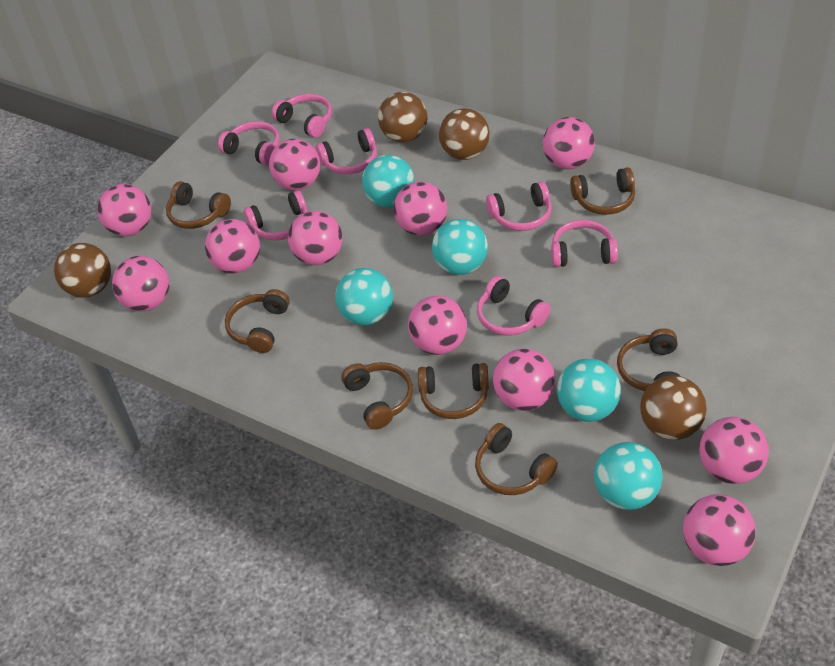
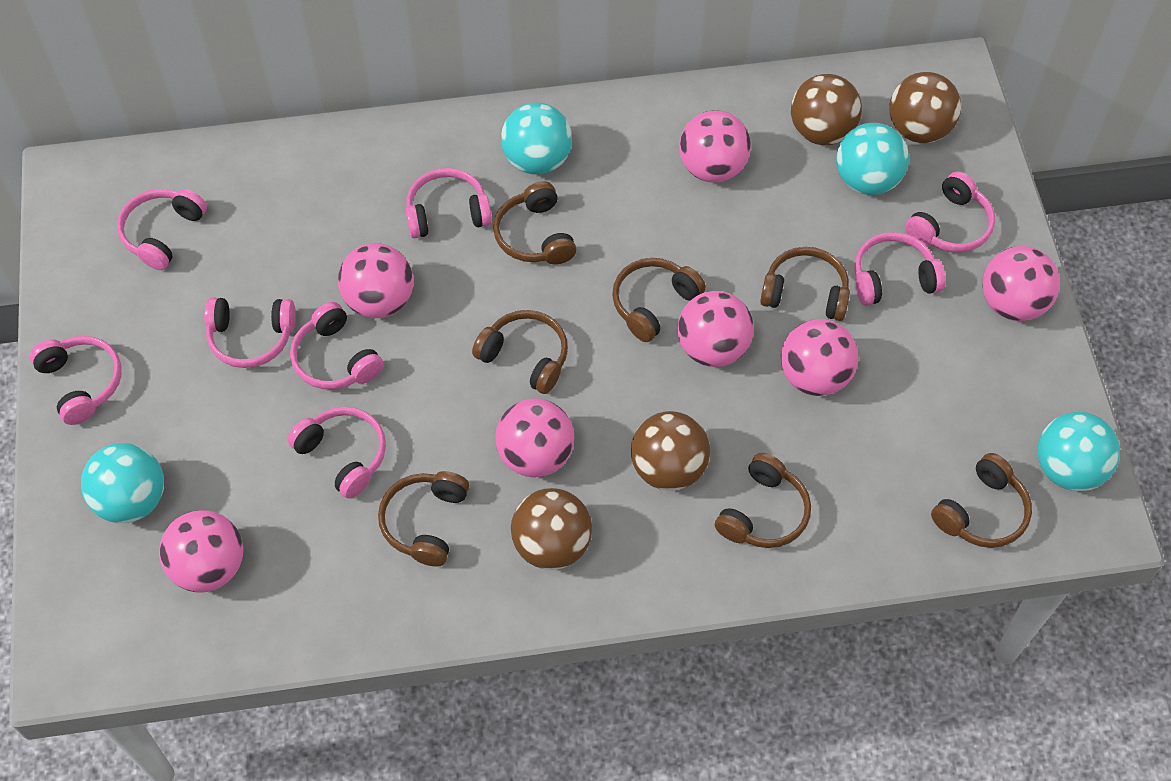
pink ball: [98,184,151,236] [112,256,169,311] [205,219,260,274] [269,139,320,190] [288,211,343,265] [394,182,447,236] [408,296,467,355] [493,349,555,411] [543,117,595,169] [683,494,756,566] [699,417,769,484] = 11 -> [159,510,243,592] [338,243,413,318] [495,398,574,477] [677,291,754,367] [679,110,751,183] [781,319,858,396] [982,246,1060,321] = 7
pink headphones: [218,121,280,165] [244,190,308,240] [272,94,332,138] [316,128,377,174] [477,276,551,335] [486,181,552,231] [551,220,618,267] = 7 -> [30,336,122,425] [117,189,207,270] [204,297,296,368] [287,407,386,499] [290,302,384,389] [406,168,492,238] [854,232,946,306] [905,171,995,253] = 8
turquoise ball: [336,268,393,325] [362,155,415,208] [432,219,488,275] [557,358,621,422] [594,442,663,510] = 5 -> [81,443,164,523] [501,103,572,175] [836,123,909,195] [1037,412,1120,491] = 4

